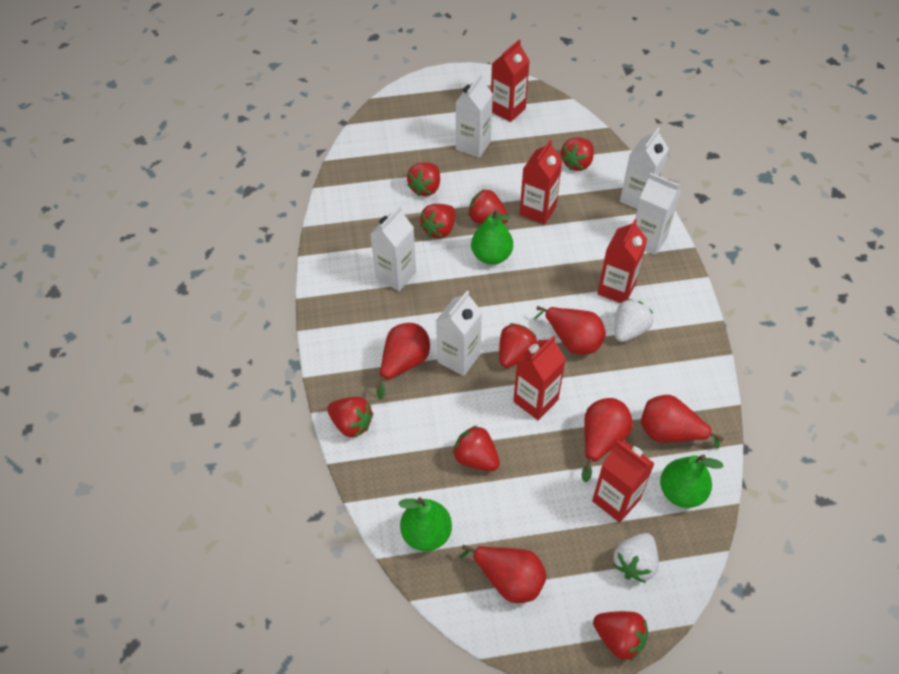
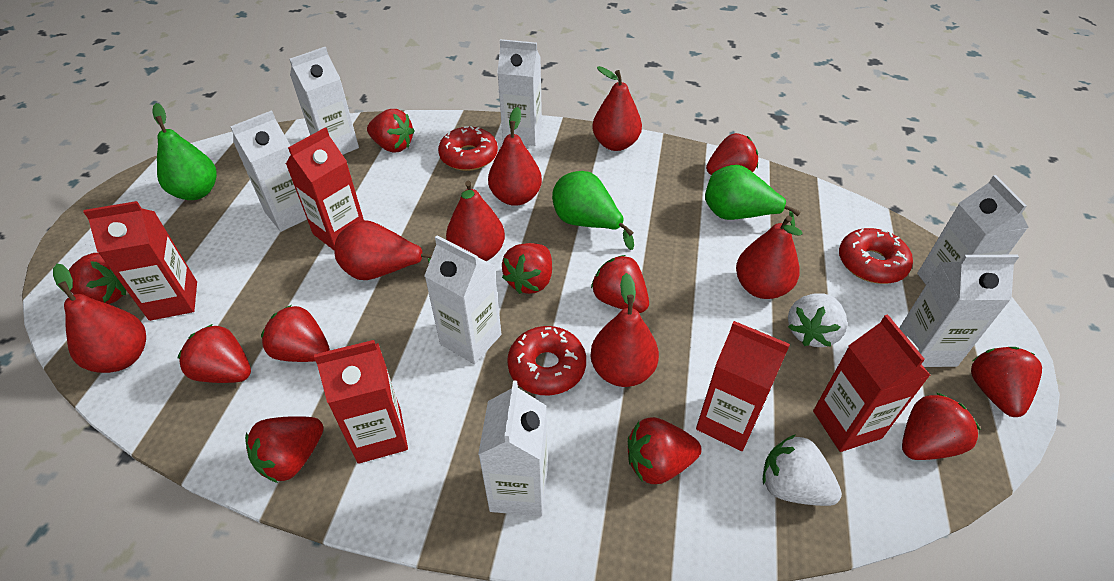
red donut: none = 0 -> [438,126,498,171] [507,326,586,395] [839,228,913,284] = 3
red pear: [376,323,430,399] [460,545,547,603] [534,306,606,355] [582,398,633,482] [641,395,724,449] = 5 -> [53,264,146,373] [334,220,432,280] [446,181,505,261] [488,107,542,206] [590,273,659,387] [592,66,642,151] [736,216,803,299] = 7
red strawberry: [327,397,373,437] [407,162,440,196] [420,204,456,238] [453,425,500,471] [468,189,508,224] [499,323,537,368] [561,138,594,171] [593,611,648,661] = 8 -> [69,253,126,304] [178,324,251,383] [245,416,324,483] [261,305,330,362] [367,109,415,153] [502,243,552,294] [591,255,649,313] [628,417,702,484] [706,133,758,175] [902,392,981,460] [971,347,1042,417] = 11
white carton: [370,206,416,291] [436,290,482,376] [455,74,493,158] [620,128,669,209] [635,173,681,255] = 5 -> [230,110,307,232] [289,47,359,155] [424,235,501,364] [478,380,548,516] [497,39,542,146] [899,255,1019,367] [917,175,1029,285] = 7

